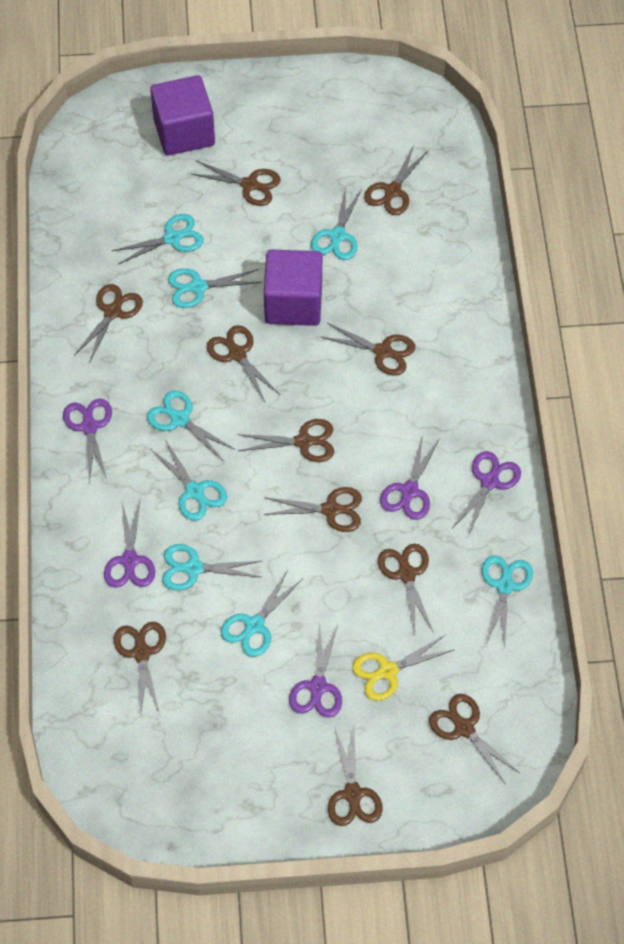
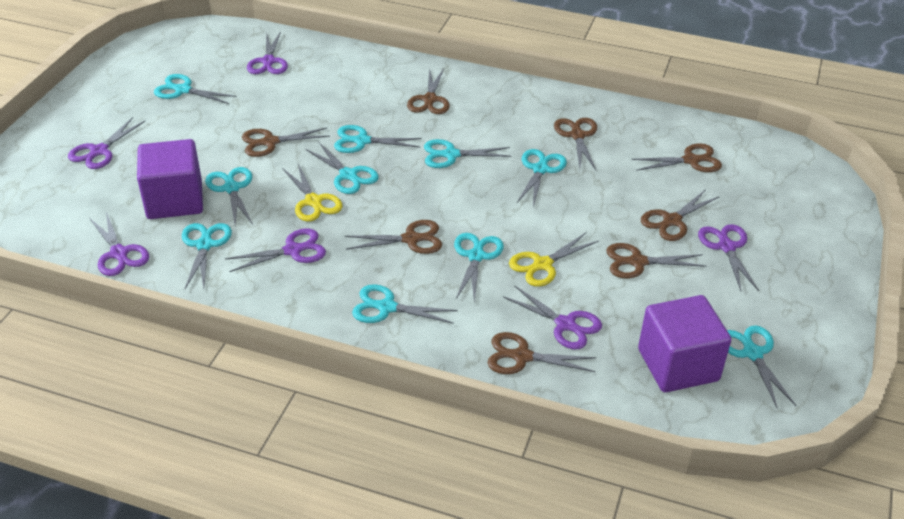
brown scissors: [74,284,143,363] [114,621,166,715] [191,161,281,206] [207,325,280,402] [238,419,334,462] [263,487,362,532] [321,323,415,376] [328,727,383,826] [364,145,429,215] [378,544,434,633] [429,694,520,785] = 11 -> [242,128,330,157] [345,220,442,254] [407,68,450,114] [488,332,596,374] [554,118,597,170] [606,243,706,279] [631,143,722,172] [641,189,720,241] = 8
purple scissors: [63,399,112,483] [104,501,155,588] [289,622,342,718] [380,435,440,520] [452,451,521,537] = 5 -> [68,117,145,169] [89,212,149,276] [225,229,326,272] [247,31,288,74] [503,285,602,349] [698,224,759,291] = 6
turquoise scissors: [112,214,204,265] [147,391,234,460] [151,439,227,521] [162,544,262,591] [168,268,262,308] [221,570,303,657] [311,187,362,260] [482,555,533,647] = 8 -> [154,74,237,104] [182,223,232,289] [205,167,253,226] [305,142,379,194] [334,125,422,153] [352,284,458,324] [424,139,512,168] [454,233,504,303] [517,149,567,207] [727,325,796,409] = 10
yellow scissors: [352,635,454,701] = 1 -> [282,164,343,221] [509,233,599,287] = 2

